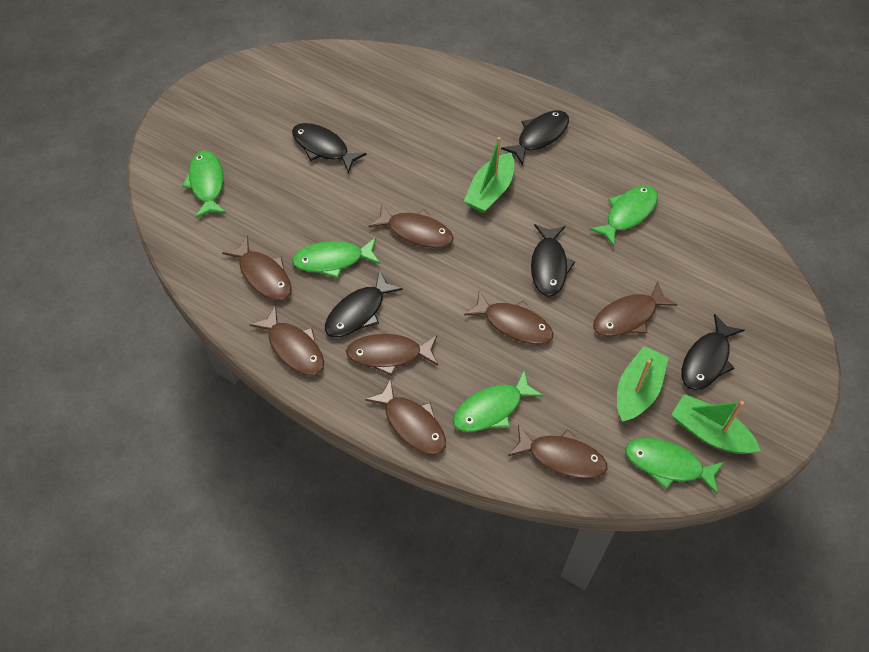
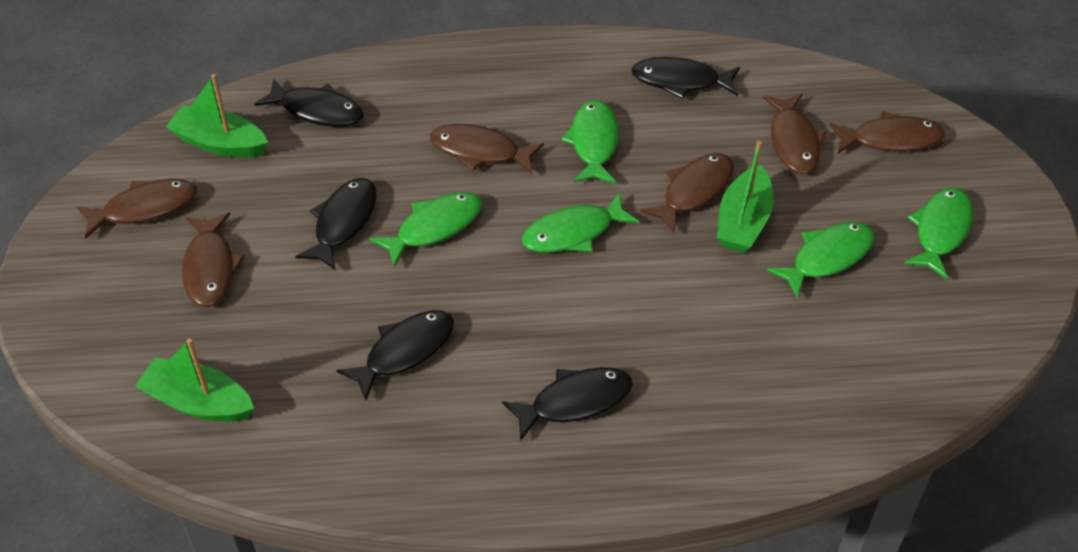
brown fish: [222,236,291,301] [250,306,324,376] [346,334,438,376] [365,378,446,455] [368,203,454,248] [464,291,554,344] [508,425,607,479] [593,281,677,336] = 8 -> [77,179,197,239] [182,213,245,307] [430,124,544,174] [640,153,734,233] [763,94,826,174] [829,111,945,153] = 6

